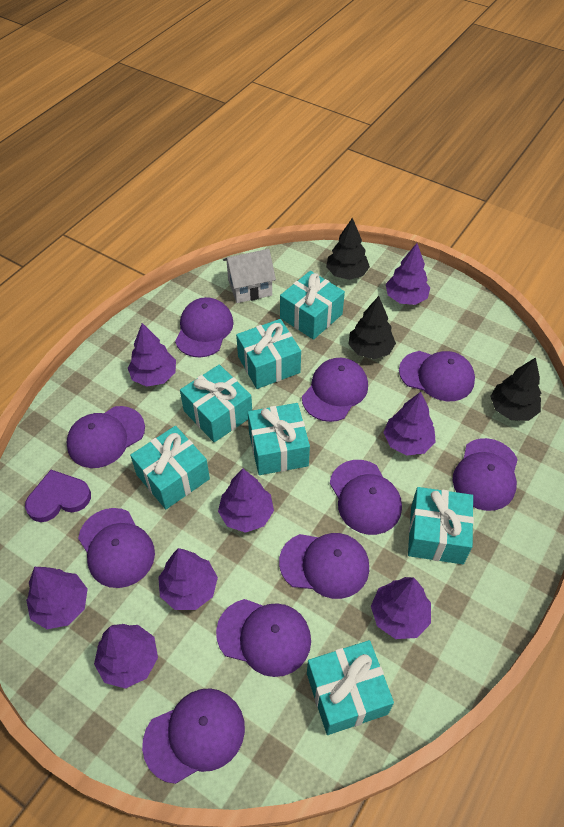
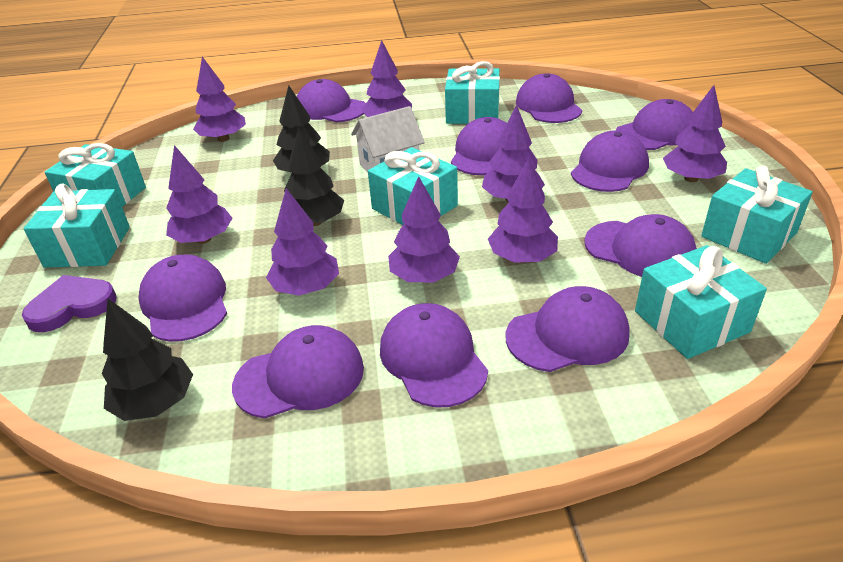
turquoise gift: [130,426,210,509] [180,365,252,442] [236,319,301,389] [248,403,310,475] [280,271,345,340] [307,640,394,735] [408,487,474,564] = 7 -> [23,184,130,268] [45,143,146,207] [368,147,458,225] [445,61,500,124] [635,245,767,359] [701,165,813,264] = 6

